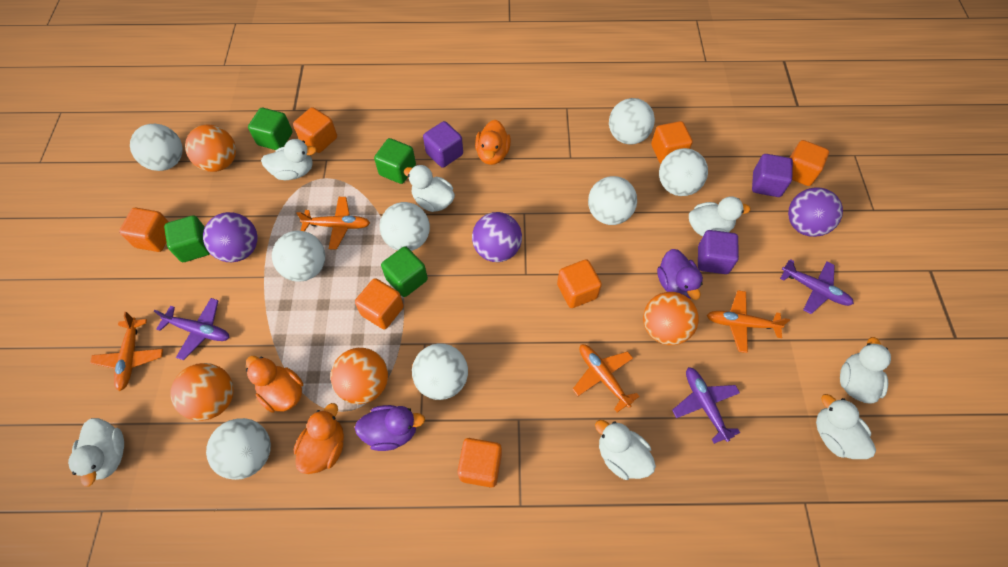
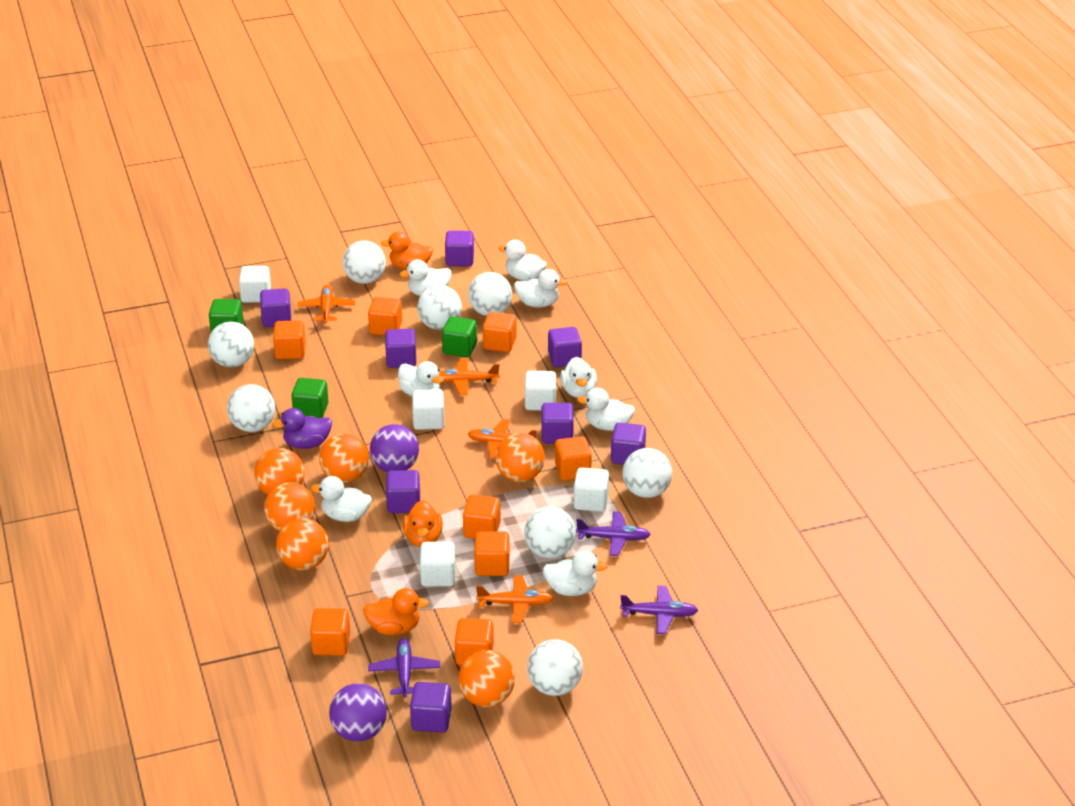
green cube: [164,215,210,262] [248,108,292,150] [374,138,416,184] [381,246,428,297] = 4 -> [209,299,243,332] [291,378,328,418] [442,316,477,357] = 3
orange ball: [170,363,234,421] [185,125,236,172] [330,348,388,404] [643,292,699,345] = 4 -> [254,448,305,495] [264,482,316,531] [276,518,329,570] [319,433,369,483] [458,650,515,707] [495,433,545,482] = 6
orange cube: [119,208,169,252] [293,107,337,153] [355,278,404,329] [457,438,502,487] [557,259,602,308] [651,121,693,164] [790,140,829,186] = 7 -> [273,320,306,359] [310,608,350,656] [368,297,402,335] [455,618,494,665] [463,495,501,539] [474,531,510,576] [483,312,517,352] [555,436,592,481] = 8
purple ball: [203,212,257,262] [472,212,522,262] [788,187,843,237] = 3 -> [329,683,387,741] [370,424,419,472] = 2
purple cube: [423,121,463,168] [698,230,739,274] [752,154,793,197] = 3 -> [260,288,291,327] [385,329,416,368] [386,470,420,513] [410,682,452,733] [445,231,474,266] [542,403,574,443] [548,327,582,367] [611,423,646,464] = 8
purple duck: [354,405,425,451] [657,249,703,300] = 2 -> [273,408,332,449] = 1
white cube: none = 0 -> [239,266,271,303] [412,389,445,430] [420,542,456,587] [525,371,556,411] [573,467,609,512] = 5
white duck: [68,418,124,487] [261,139,317,180] [404,165,455,212] [595,420,656,480] [689,196,750,236] [816,394,876,459] [840,337,891,404] = 7 -> [311,476,372,522] [398,361,444,396] [400,259,451,296] [498,240,547,281] [514,269,568,307] [543,551,608,596] [560,357,597,398] [577,388,635,431] = 8

